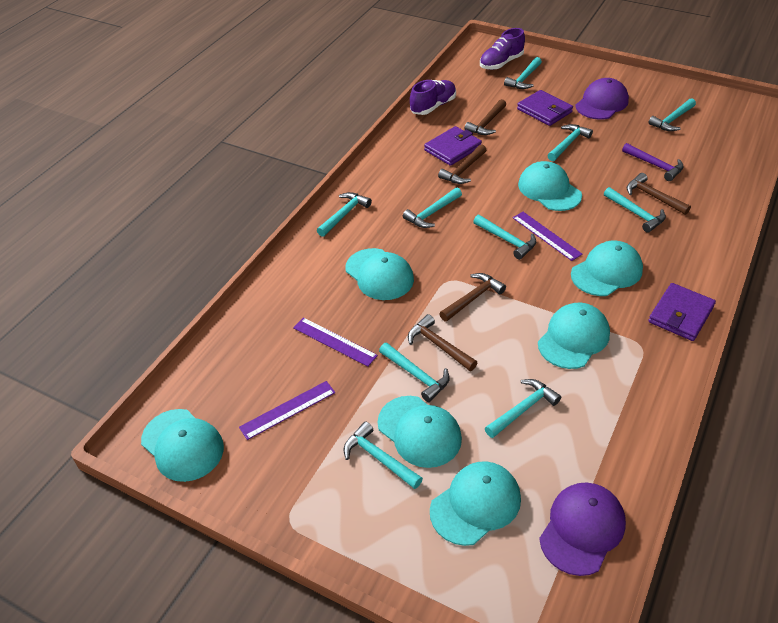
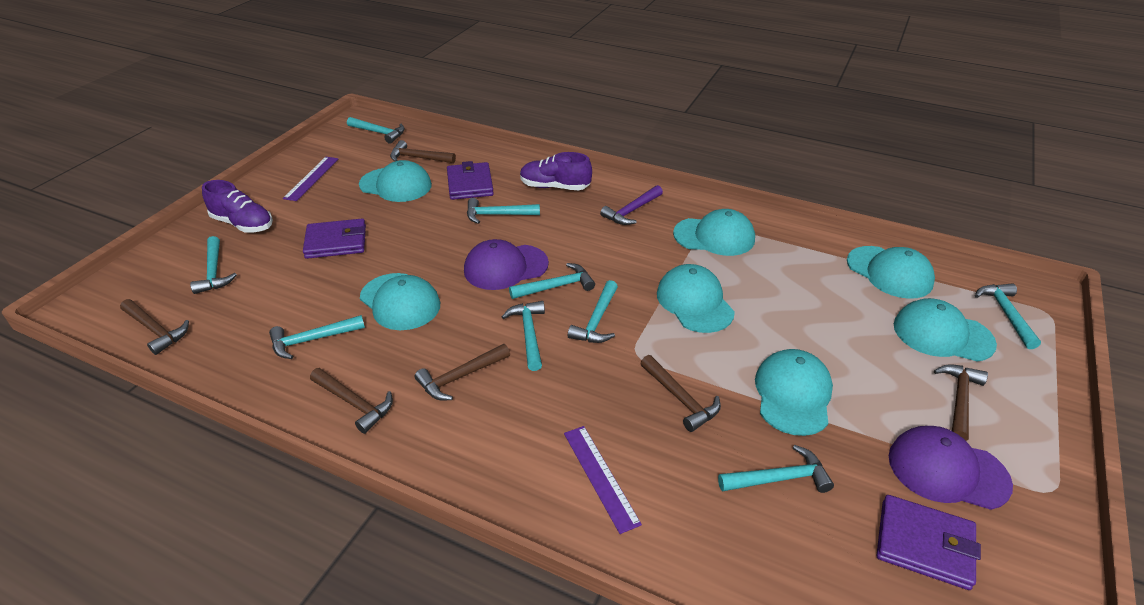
brown hammer: [408,314,477,371] [438,144,486,184] [439,273,506,322] [465,99,506,135] [627,173,691,215] = 5 -> [120,299,189,355] [310,368,393,434] [390,140,456,163] [415,344,510,400] [640,355,721,432] [934,364,988,441] = 6
purple ruler: [239,381,335,440] [293,317,378,367] [513,212,583,261] = 3 -> [283,157,338,201] [564,426,642,534] = 2
turquoise hammer: [317,192,372,237] [343,422,423,489] [379,343,450,402] [403,188,462,228] [473,215,536,260] [485,379,561,438] [504,57,542,89] [547,124,593,161] [604,187,666,233] [648,98,696,131] = 10 -> [190,236,237,294] [269,315,365,359] [347,117,405,144] [467,198,540,224] [502,301,545,371] [509,263,595,299] [568,280,618,343] [718,445,834,493] [975,284,1041,349] = 9

